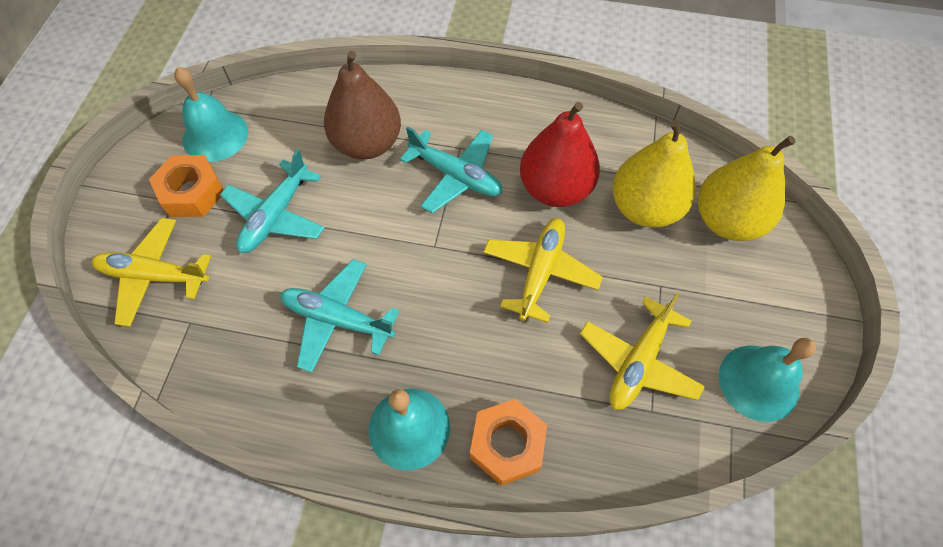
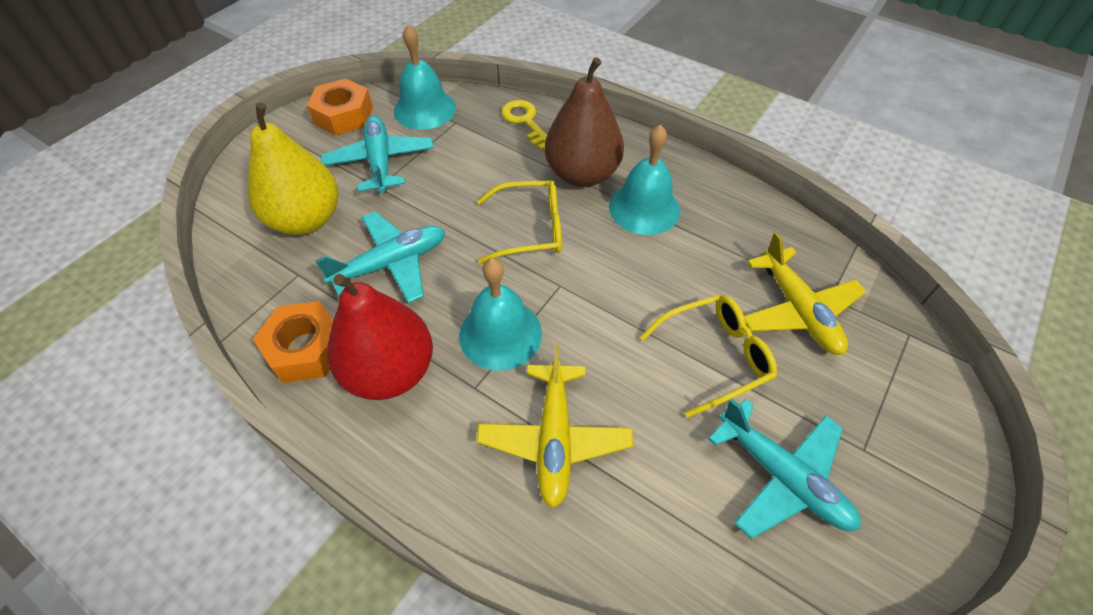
yellow glasses: none = 0 -> [477,180,562,264] [640,295,777,418] = 2
yellow key: none = 0 -> [501,100,547,151] = 1
yellow pear: [613,120,696,227] [698,136,796,241] = 2 -> [248,102,339,235] = 1
yellow plane: [92,218,211,327] [483,218,603,323] [580,293,705,410] = 3 -> [476,345,633,508] [744,232,866,355] = 2

